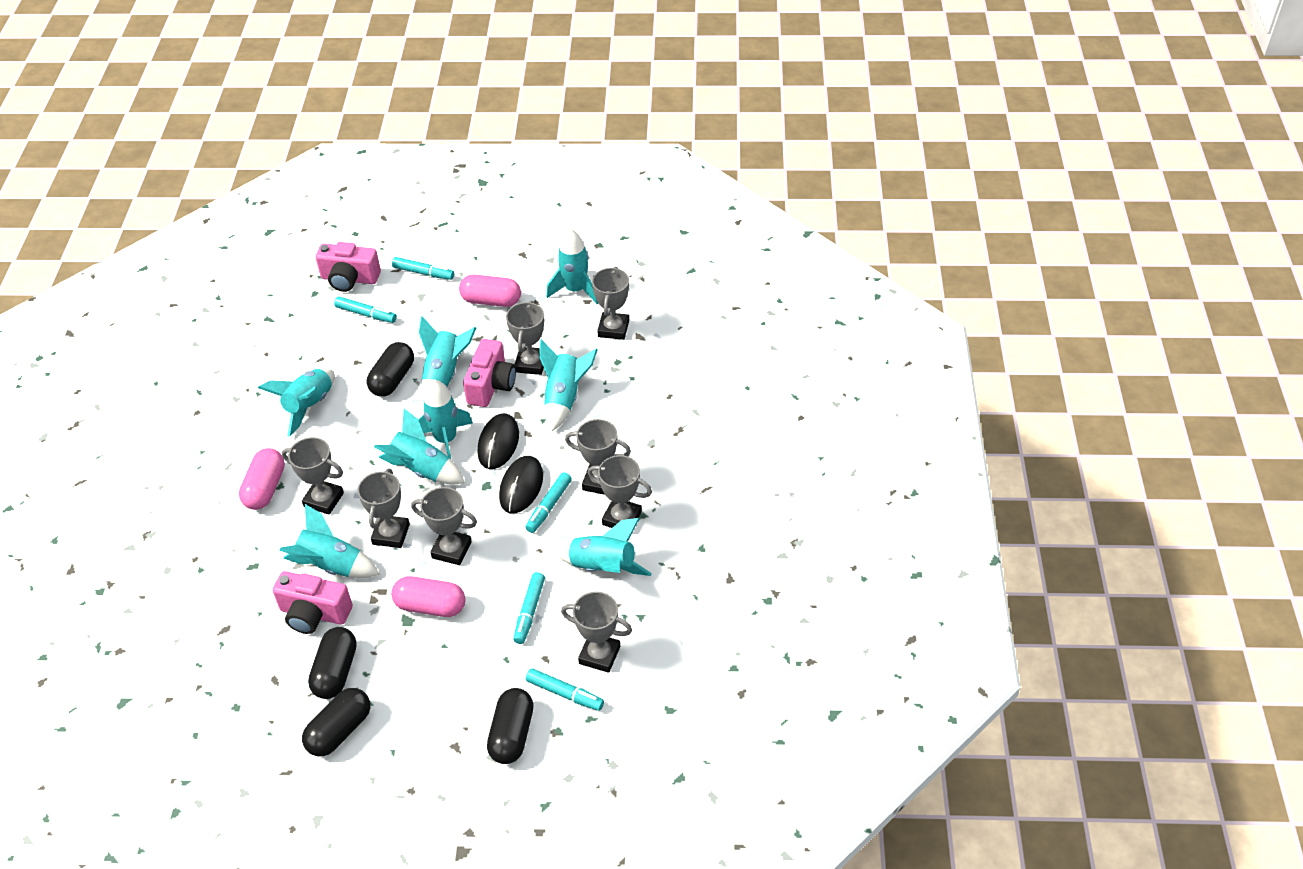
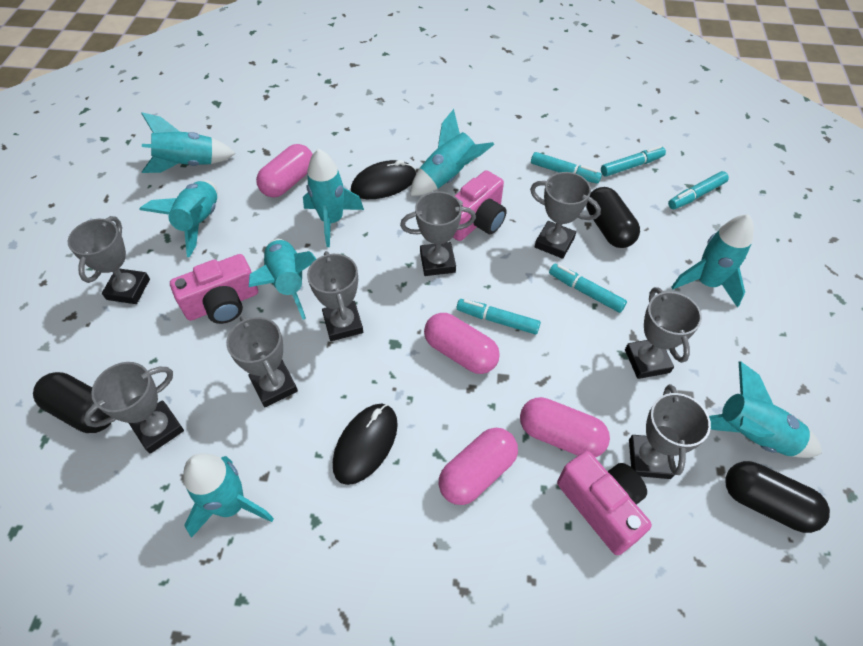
black capsule: [302,688,370,756] [308,627,357,699] [367,342,414,397] [487,688,534,764] = 4 -> [33,372,112,433] [586,187,640,248] [725,461,830,533] = 3
pink capsule: [239,448,285,510] [391,576,466,617] [459,274,521,307] = 3 -> [256,144,313,197] [424,313,500,374] [439,428,518,505] [520,397,610,458] = 4

